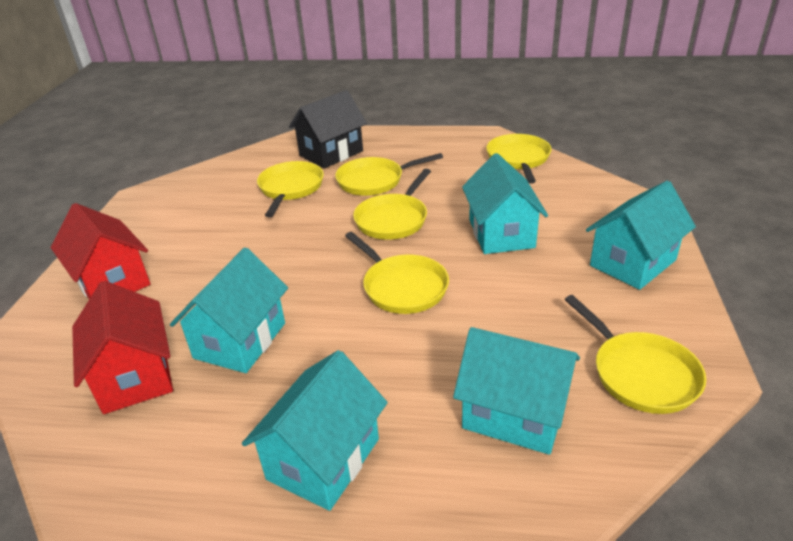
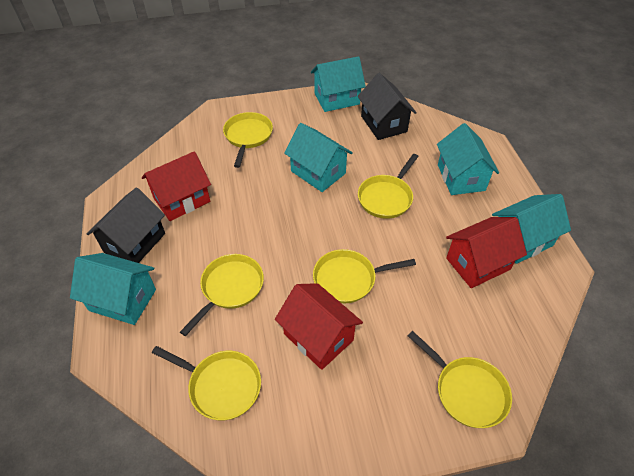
black house: [289,90,367,169] = 1 -> [87,187,165,263] [358,73,417,140] = 2
red house: [51,203,150,299] [72,281,173,414] = 2 -> [142,151,211,221] [275,283,363,370] [446,217,527,288] = 3

